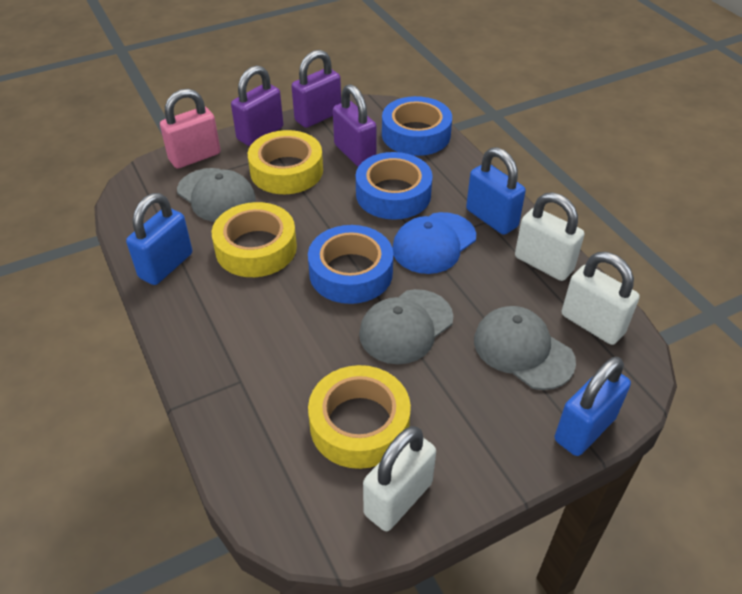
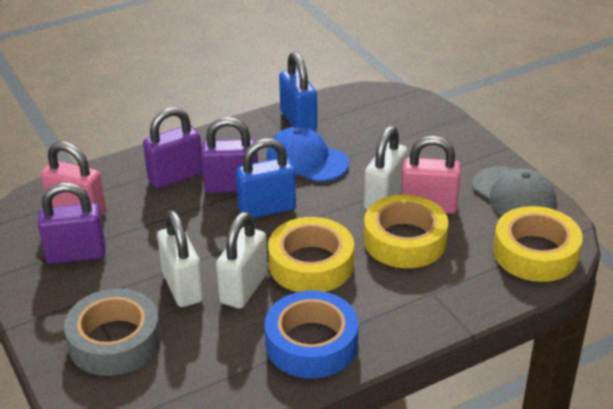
blue padlock: [126,193,192,285] [466,147,526,235] [555,357,631,456] = 3 -> [236,138,296,218] [279,52,317,130] = 2
blue tape: [308,225,393,304] [356,152,433,220] [382,96,452,156] = 3 -> [265,291,358,378] = 1
grey cap: [177,168,256,222] [359,289,453,364] [474,306,576,390] = 3 -> [472,166,556,216] = 1
grey tape: none = 0 -> [64,288,161,376] = 1
pink padlock: [160,89,220,169] = 1 -> [41,142,106,216] [401,136,461,214] = 2

